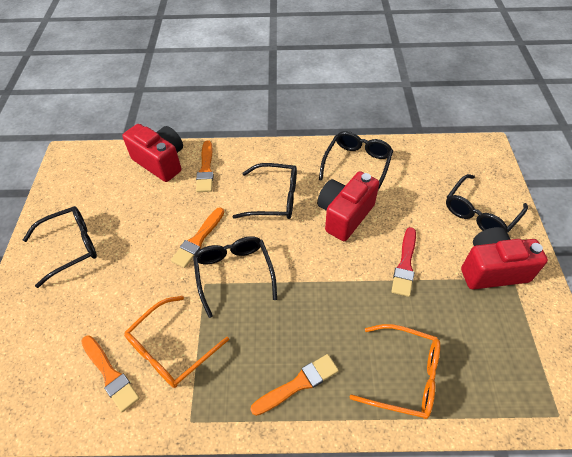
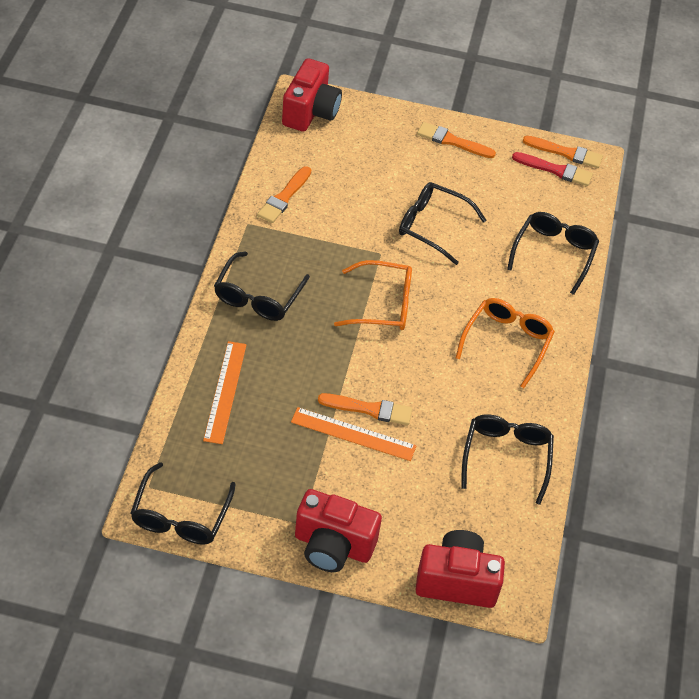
orange ruler: none = 0 -> [203,341,247,444] [291,407,417,461] = 2

